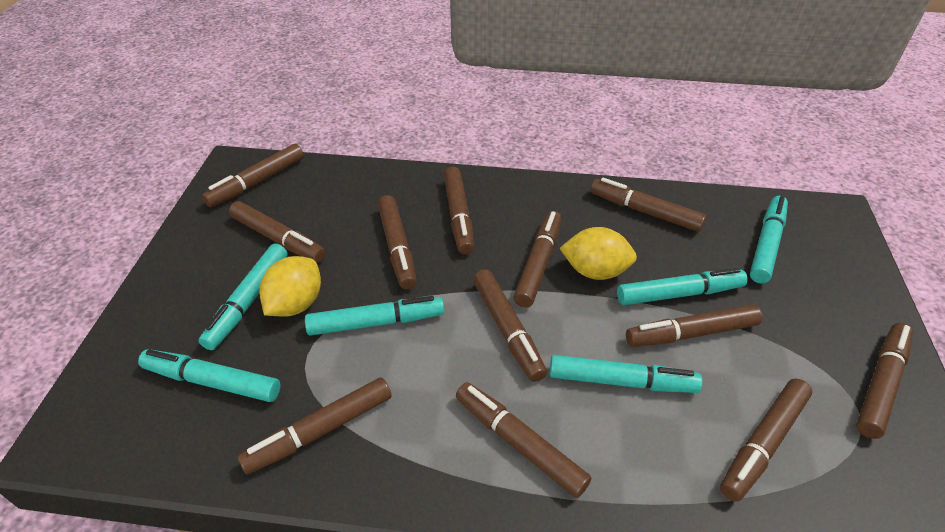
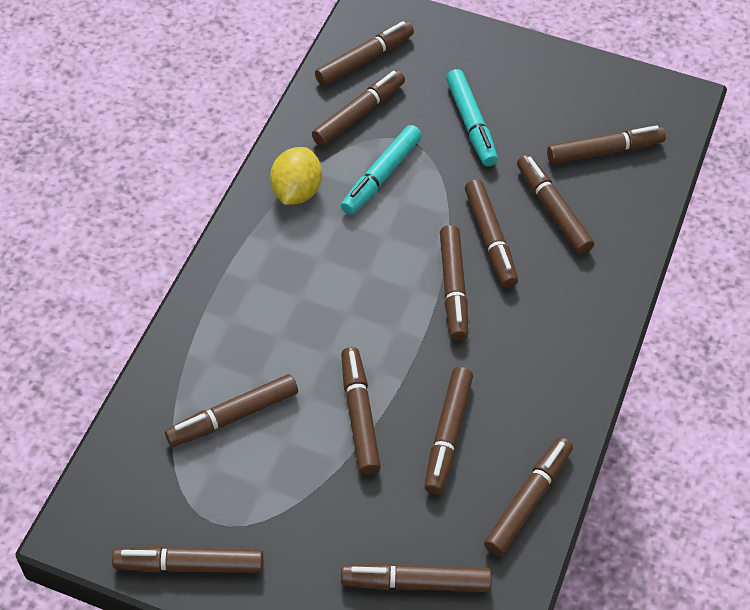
turquoise marker: [138,349,281,402] [198,243,288,350] [305,296,444,336] [550,355,703,393] [617,268,748,305] [750,196,788,283] = 6 -> [341,125,422,215] [446,69,498,166] = 2
yellow lemon: [260,256,321,317] [560,227,637,280] = 2 -> [270,147,322,205] = 1

